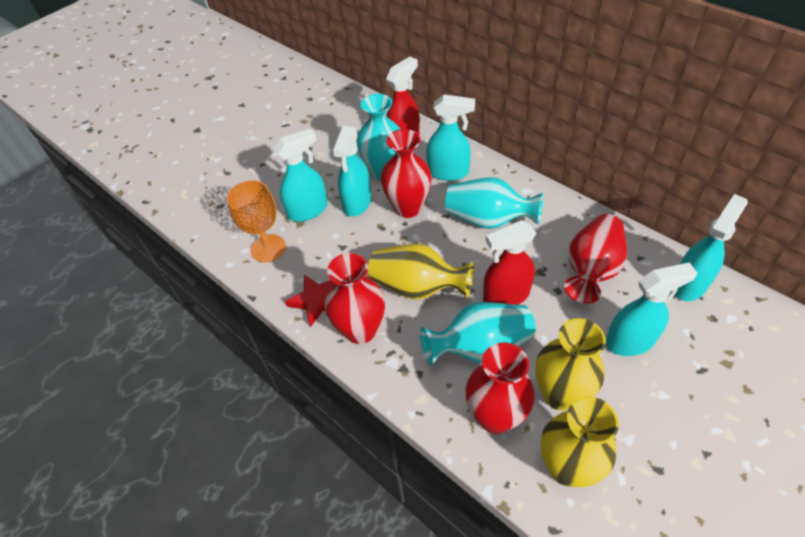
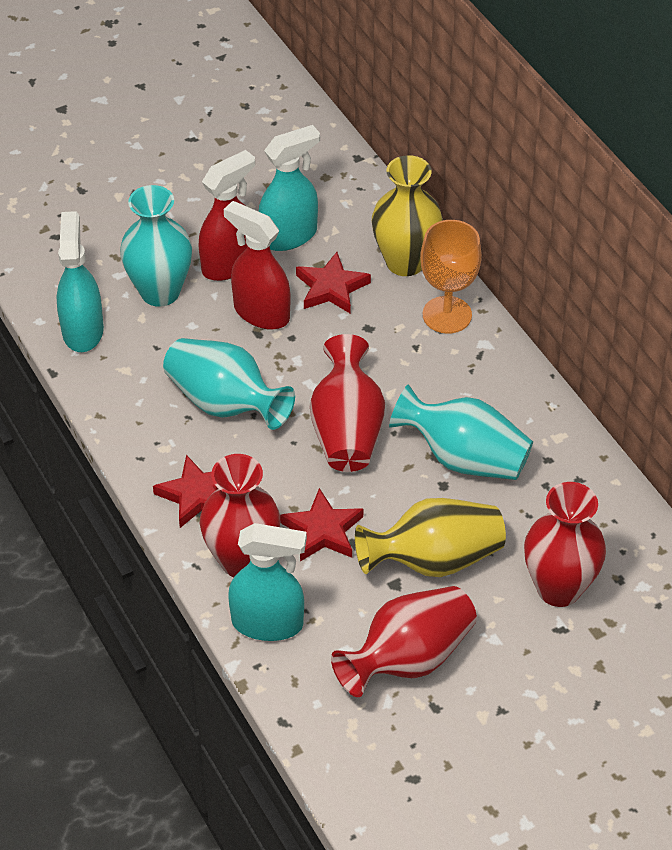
red star: [285,275,334,327] = 1 -> [153,455,218,528] [280,488,363,562] [296,252,371,314] = 3
turquoise spray bottle: [274,129,328,222] [332,126,372,217] [426,94,475,181] [605,262,697,356] [675,194,748,301] = 5 -> [57,211,104,352] [228,523,307,641] [258,125,320,251] = 3
yellow vase: [368,244,474,300] [535,318,606,411] [541,396,619,487] = 3 -> [355,498,506,577] [372,155,443,276] = 2

